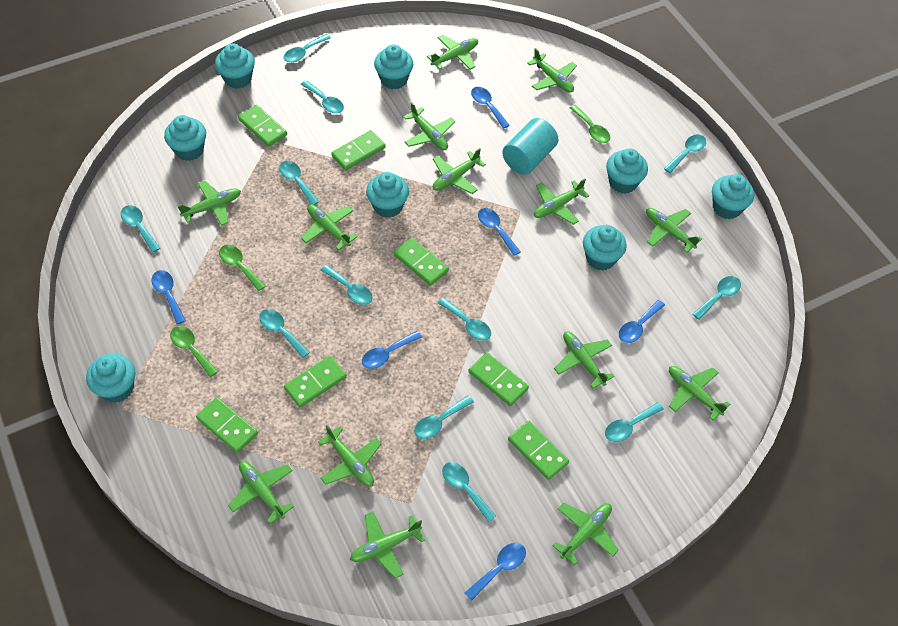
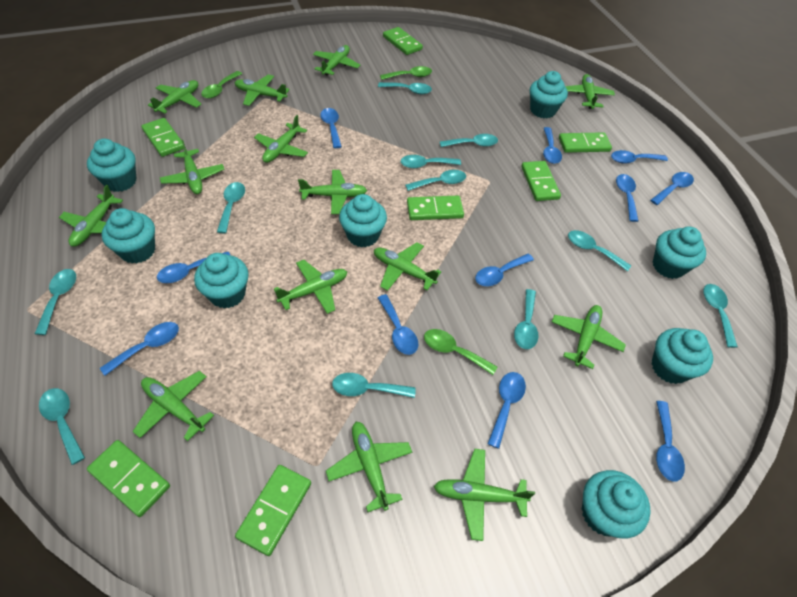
blue spoon: [152,270,186,325] [362,331,422,369] [465,543,526,601] [471,87,510,129] [478,208,521,256] [619,300,665,343] = 6 -> [100,322,179,376] [157,252,230,283] [320,108,342,148] [378,294,418,355] [475,254,534,286] [488,372,526,449] [543,127,562,164] [611,150,668,164] [616,174,638,222] [650,172,694,205] [656,401,685,481] = 11
turquoise cylinder: [502,118,558,175] = 1 -> none = 0
turquoise spoon: [121,205,160,253] [259,309,310,358] [279,161,319,205] [284,34,331,63] [301,80,344,114] [321,265,372,305] [414,395,474,439] [438,297,491,341] [442,462,496,522] [605,402,664,442] [664,134,706,173] [693,276,741,320] = 12 -> [35,269,76,335] [39,388,85,465] [217,182,245,233] [332,373,416,398] [378,82,432,94] [401,155,461,168] [405,170,466,191] [440,134,498,147] [514,289,538,349] [568,230,631,271] [703,284,738,348] = 11

